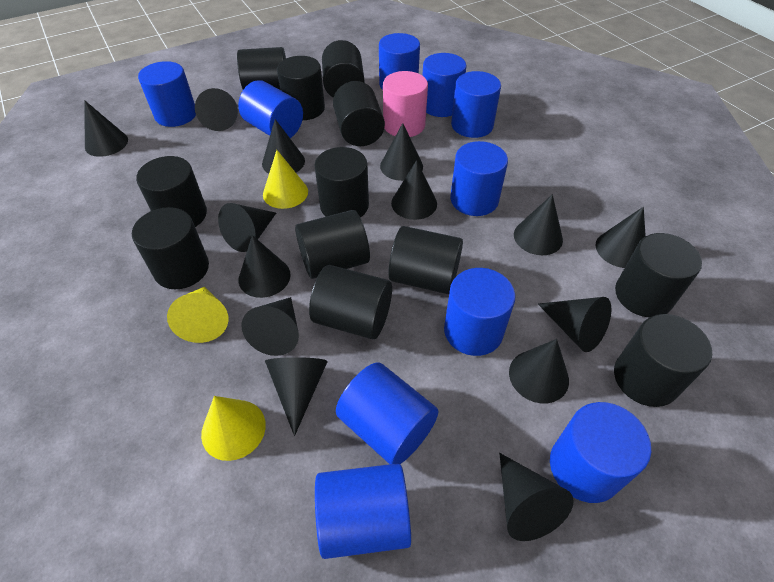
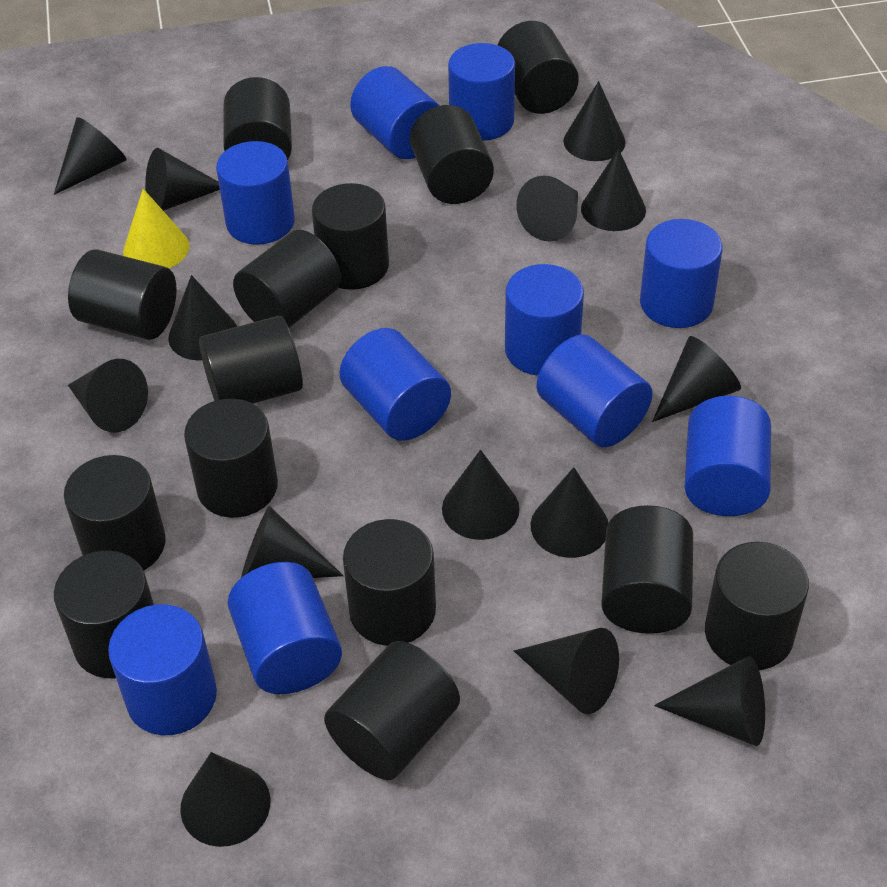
black cylinder: [132,207,209,289] [136,156,207,227] [237,47,286,90] [277,56,325,120] [295,210,370,279] [309,265,392,339] [314,147,369,218] [322,40,364,98] [333,81,385,146] [388,226,463,294] [614,314,712,407] [615,233,702,317] = 12 -> [54,551,154,678] [64,455,166,571] [68,249,177,340] [184,398,278,518] [199,316,303,404] [224,77,292,160] [233,230,341,328] [312,183,389,290] [324,641,460,780] [343,519,436,646] [410,105,494,204] [498,21,579,114] [601,505,693,634] [705,542,809,670] = 14
pink cylinder: [383,71,428,137] = 1 -> none = 0
yellow cone: [167,287,228,343] [201,396,266,461] [263,150,308,209] = 3 -> [123,189,189,268] = 1

